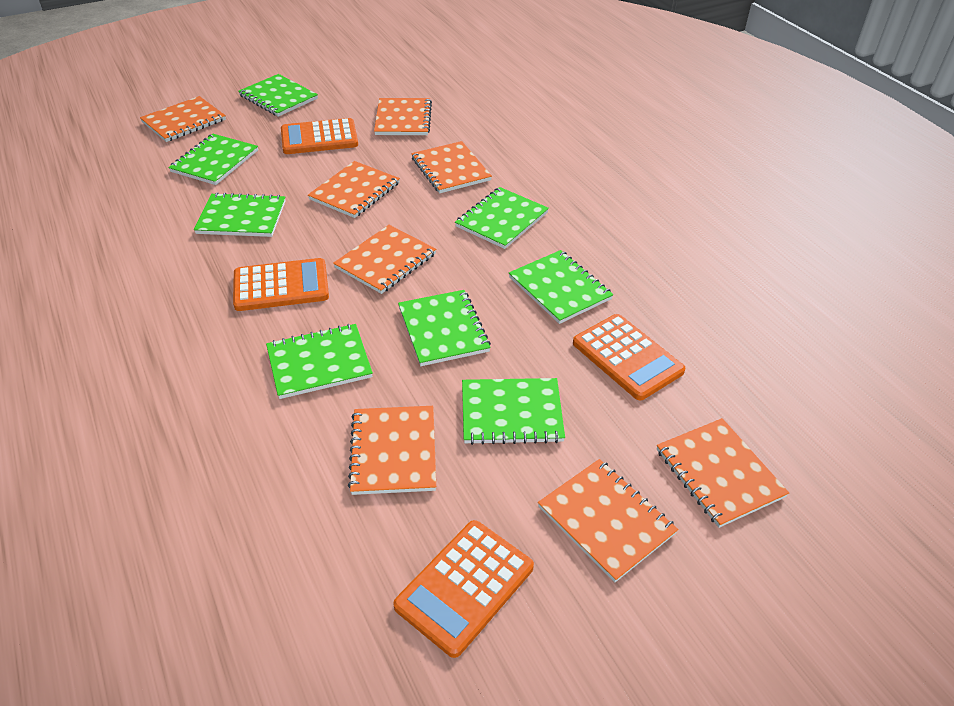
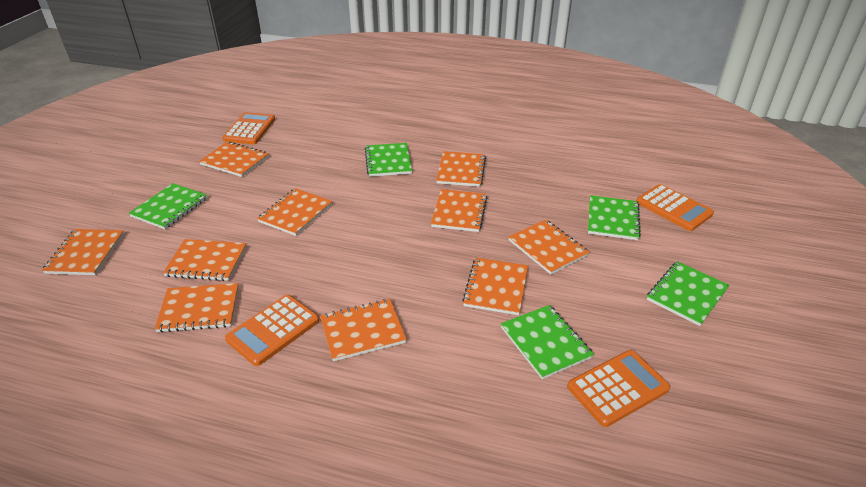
green notebook: [168,134,258,185] [194,192,285,237] [238,74,318,117] [266,324,373,399] [398,290,491,366] [455,187,549,249] [462,378,565,445] [509,250,613,324] = 8 -> [129,183,207,229] [365,143,412,177] [501,305,594,379] [588,195,641,240] [647,261,729,326] = 5
orange notebook: [140,96,226,142] [308,161,400,218] [333,225,436,294] [348,406,436,495] [374,98,432,135] [411,141,492,193] [538,459,678,582] [657,418,789,528] = 8 -> [42,229,124,275] [155,283,239,333] [163,239,246,281] [199,142,269,177] [257,188,332,236] [320,299,407,361] [431,189,487,232] [436,151,486,187] [462,258,528,315] [508,220,590,275] = 10

